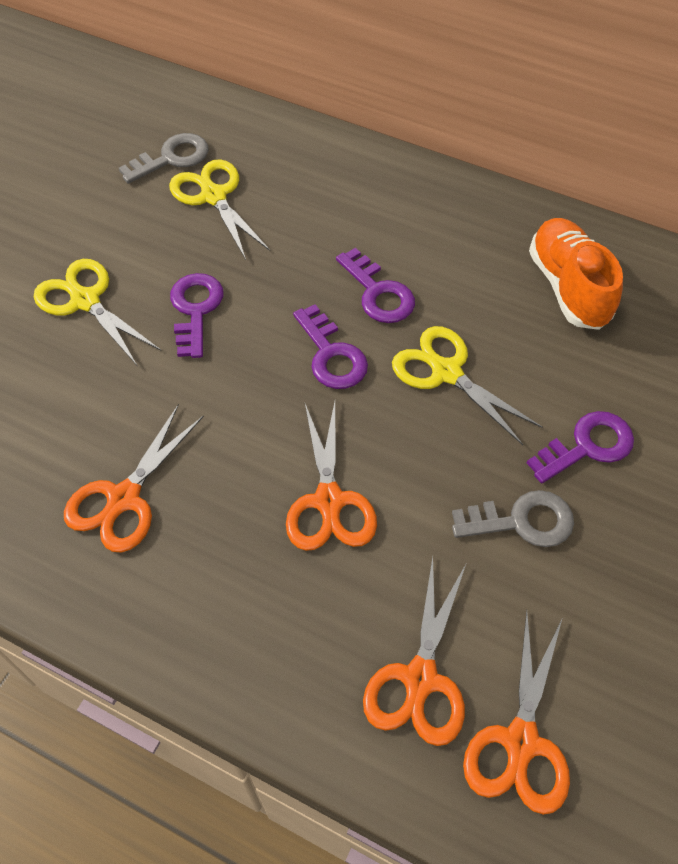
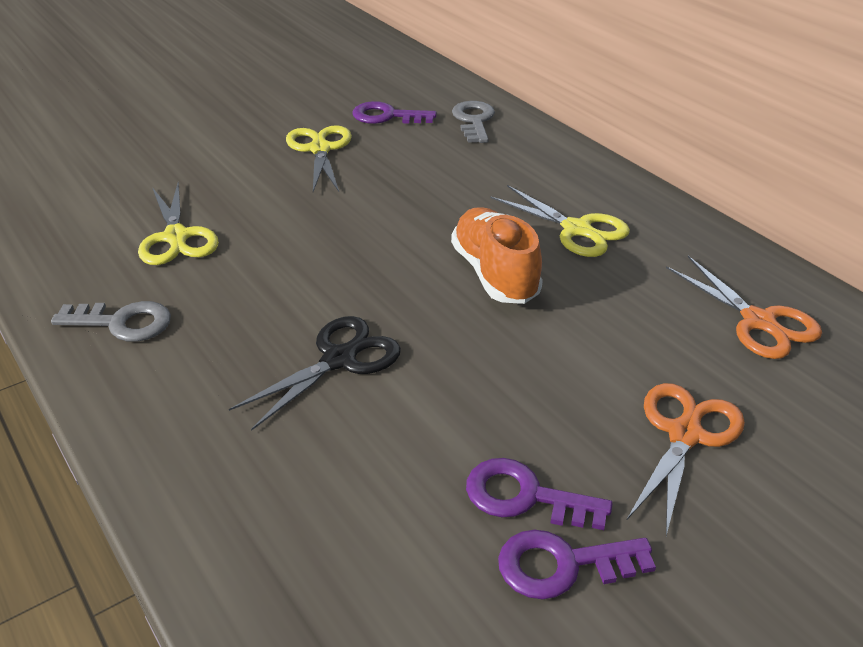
black scissors: none = 0 -> [229,316,401,431] = 1
orange scissors: [64,404,204,553] [286,402,377,551] [363,557,466,746] [463,610,570,815] = 4 -> [626,383,745,536] [666,256,822,359] = 2
purple key: [170,273,223,358] [293,304,368,389] [336,248,415,323] [527,411,634,483] = 4 -> [353,101,437,124] [466,458,613,530] [498,530,656,599] = 3

